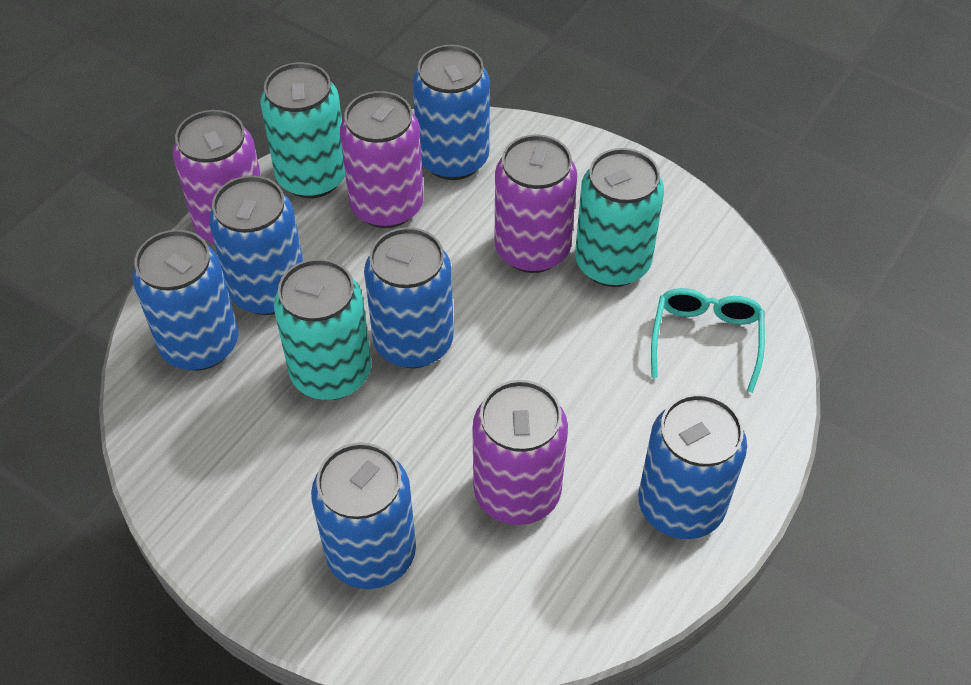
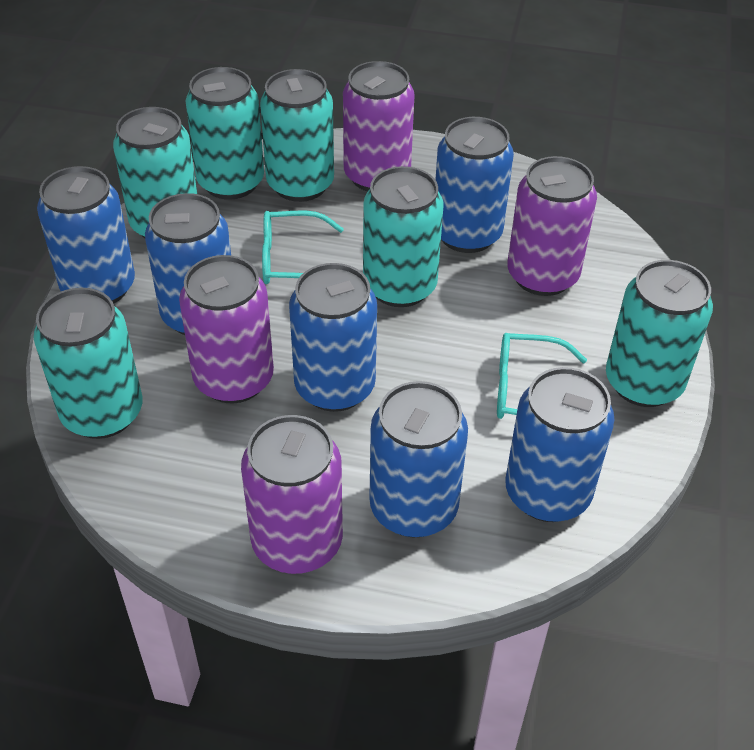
turquoise can: [260,62,345,198] [274,259,371,400] [575,148,664,287] = 3 -> [34,288,142,439] [113,107,197,238] [186,67,264,200] [260,69,334,202] [363,166,444,307] [606,260,713,407] = 6
turquoise glasses: [651,288,765,393] = 1 -> [262,210,344,284] [497,333,587,419] = 2

